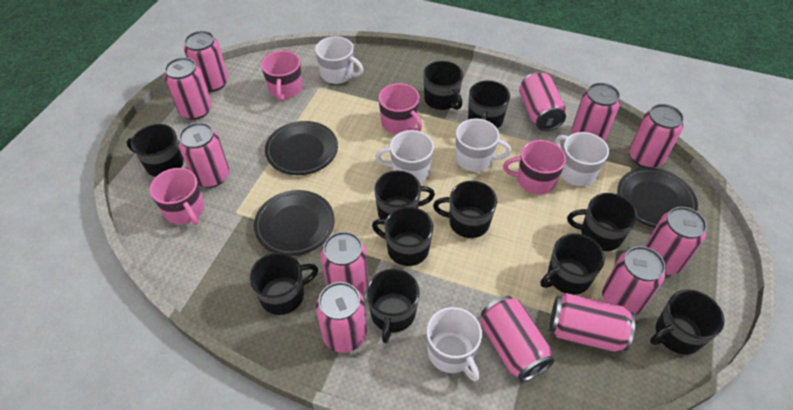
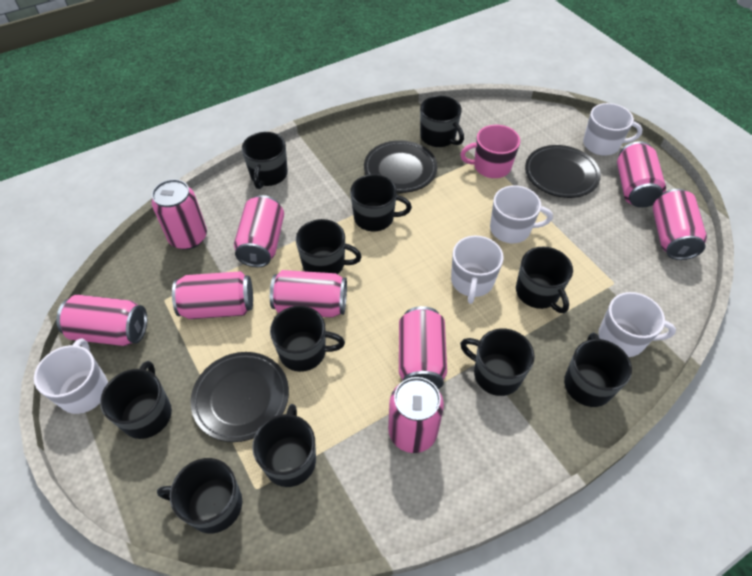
pink can: [164,57,212,120] [178,123,229,188] [184,31,228,92] [316,282,367,353] [321,232,368,295] [481,296,554,382] [519,72,566,131] [549,293,636,352] [572,83,620,141] [602,246,666,315] [629,104,684,168] [644,207,707,275] = 12 -> [56,295,147,346] [151,179,207,250] [172,271,253,319] [234,195,284,267] [270,270,347,318] [388,377,444,453] [399,306,447,389] [617,141,666,208] [653,189,707,260] = 9
pink mug: [150,168,204,225] [261,51,302,101] [378,83,422,134] [503,140,566,194] = 4 -> [460,125,520,178] = 1

